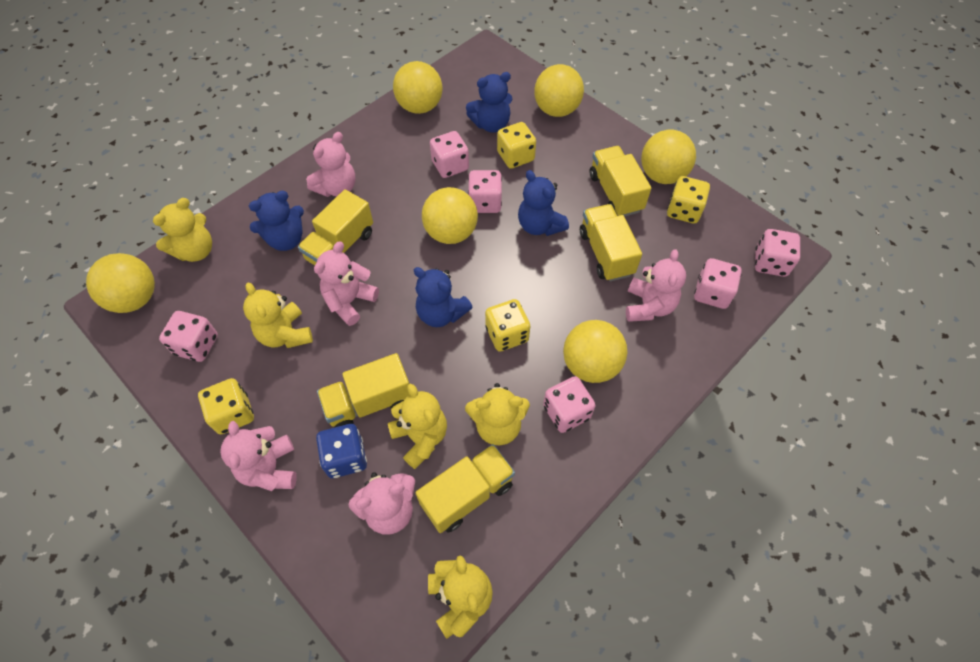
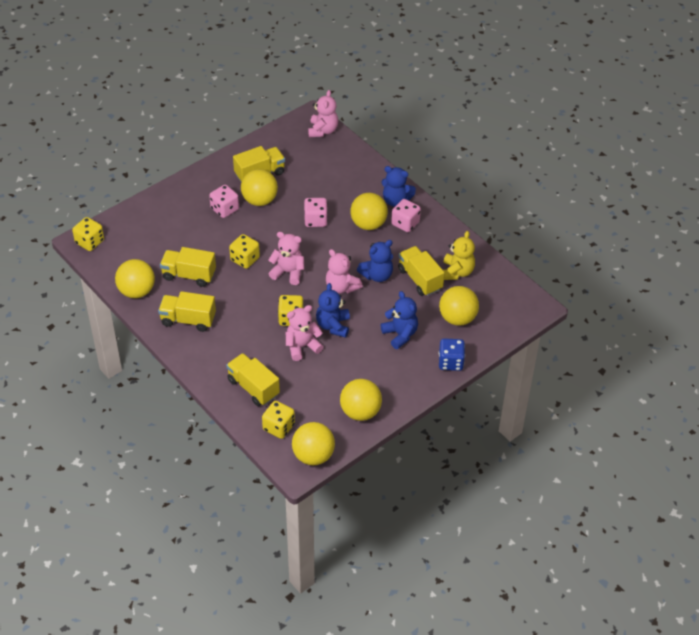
pink dice: [159,311,218,362] [430,131,469,178] [468,170,502,213] [543,376,596,433] [694,258,742,309] [755,229,800,277] = 6 -> [209,185,239,218] [304,198,328,227] [391,199,421,232] = 3
pink teddy bear: [220,421,296,491] [306,132,355,197] [314,241,379,326] [348,472,415,535] [626,249,686,322] = 5 -> [269,232,305,285] [286,305,323,361] [308,90,338,137] [326,249,363,293] = 4
yellow teddy bear: [153,198,212,262] [243,283,313,348] [388,384,447,469] [428,555,493,639] [465,383,530,445] = 5 -> [443,231,475,280] = 1

